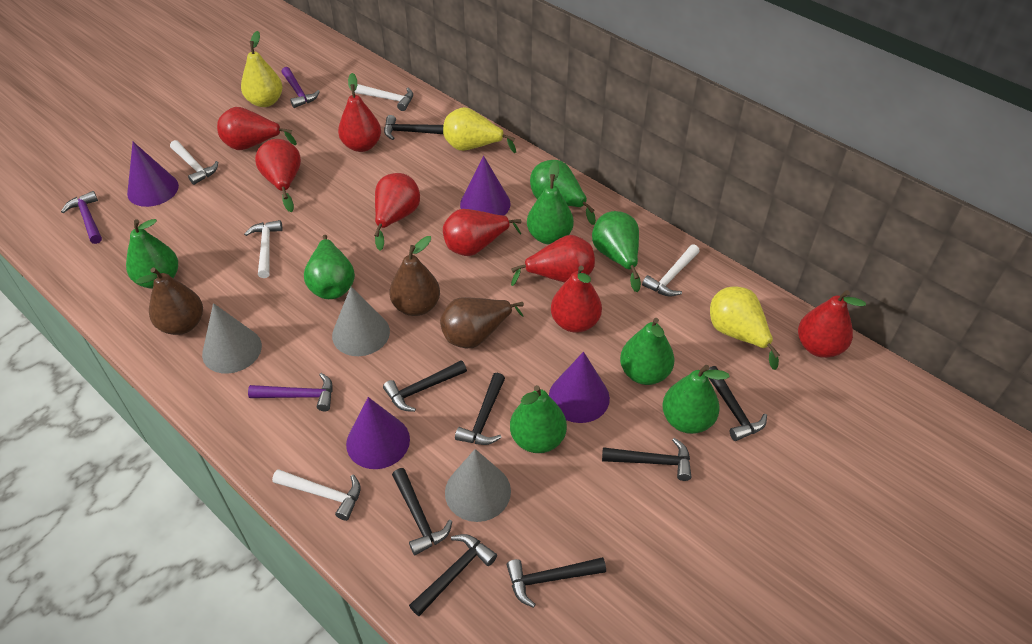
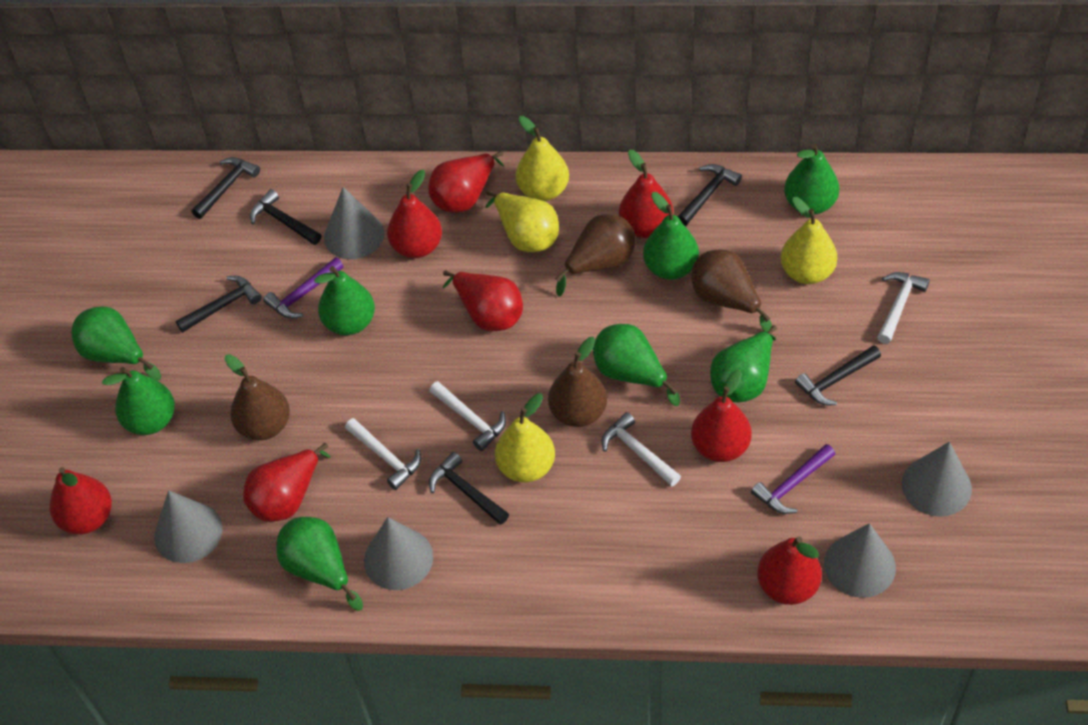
black hammer: [383,360,467,412] [384,115,444,140] [392,468,452,555] [409,534,497,616] [455,373,505,445] [507,557,606,608] [602,438,692,481] [709,366,767,441] = 8 -> [176,276,262,333] [191,157,260,219] [250,189,321,245] [429,452,509,525] [677,164,742,226] [795,345,881,405] = 6
brown pear: [136,267,203,335] [389,236,440,316] [440,297,524,348] = 3 -> [225,354,290,440] [548,337,607,427] [555,214,635,296] [691,249,772,332] = 4
grey cone: [202,303,262,374] [332,287,390,356] [445,449,511,522] = 3 -> [154,490,222,563] [324,187,384,259] [364,517,433,590] [824,523,896,598] [902,442,972,517] = 5
purple cone: [127,142,179,207] [346,397,410,469] [460,156,511,216] [549,352,610,423] = 4 -> none = 0
purple hammer: [61,191,102,244] [248,373,333,411] [281,67,320,108] = 3 -> [263,257,344,319] [751,444,835,514] = 2
white hammer: [170,140,218,185] [244,220,283,278] [272,469,361,521] [355,84,413,111] [642,244,700,297] = 5 -> [345,418,421,490] [429,381,506,451] [601,412,681,487] [877,272,930,344] = 4
yellow pear: [241,31,283,107] [443,107,516,153] [710,287,780,370] = 3 -> [486,190,559,252] [495,393,555,482] [516,116,569,201] [781,197,837,284] = 4

